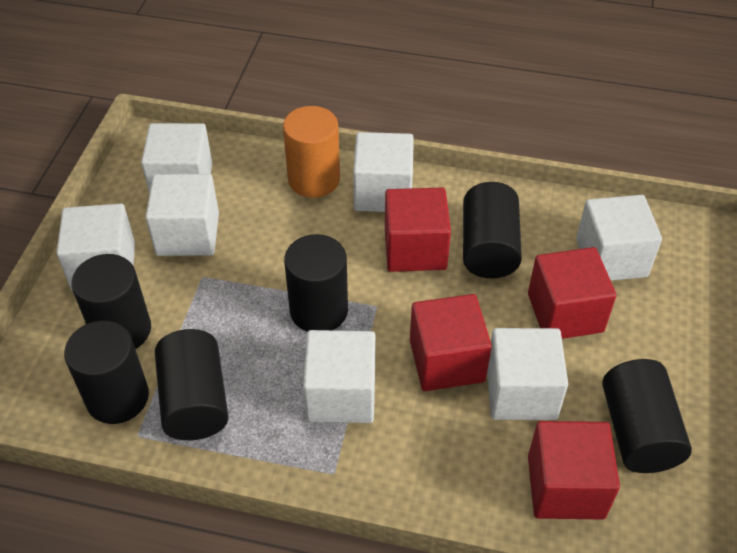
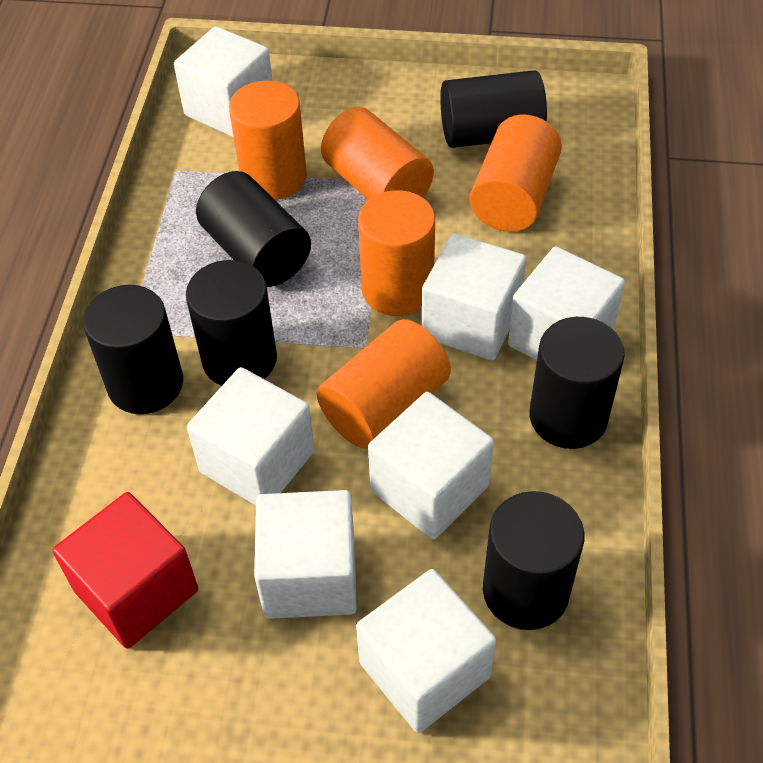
orange cylinder: [283,106,340,198] = 1 -> [229,80,307,200] [317,319,451,449] [321,107,434,200] [358,190,435,316] [470,115,562,232] = 5
red cube: [385,187,451,272] [410,294,492,391] [528,247,616,339] [528,421,620,519] = 4 -> [53,492,198,649] = 1

